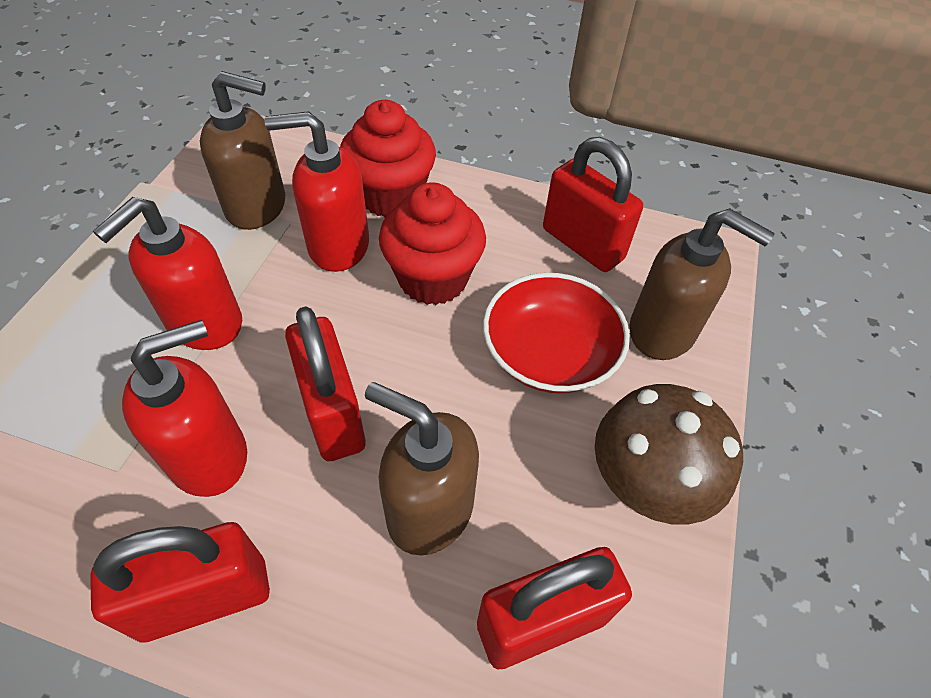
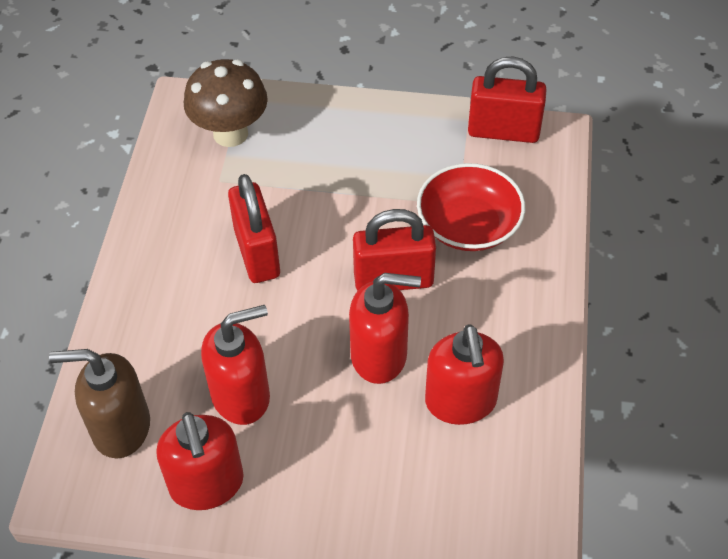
brown soap dispenser: [200,71,285,230] [365,382,479,555] [629,208,775,360] = 3 -> [49,349,150,459] = 1
red cupcake: [340,100,436,217] [379,182,486,305] = 2 -> none = 0
red padlock: [90,522,270,643] [285,306,366,461] [477,547,632,669] [543,137,643,272] = 4 -> [228,174,280,283] [353,209,436,291] [468,57,547,143] = 3
red soap dispenser: [93,197,242,350] [122,320,247,497] [264,111,369,272] = 3 -> [156,412,244,510] [201,305,270,425] [349,273,421,384] [425,324,504,425] = 4

